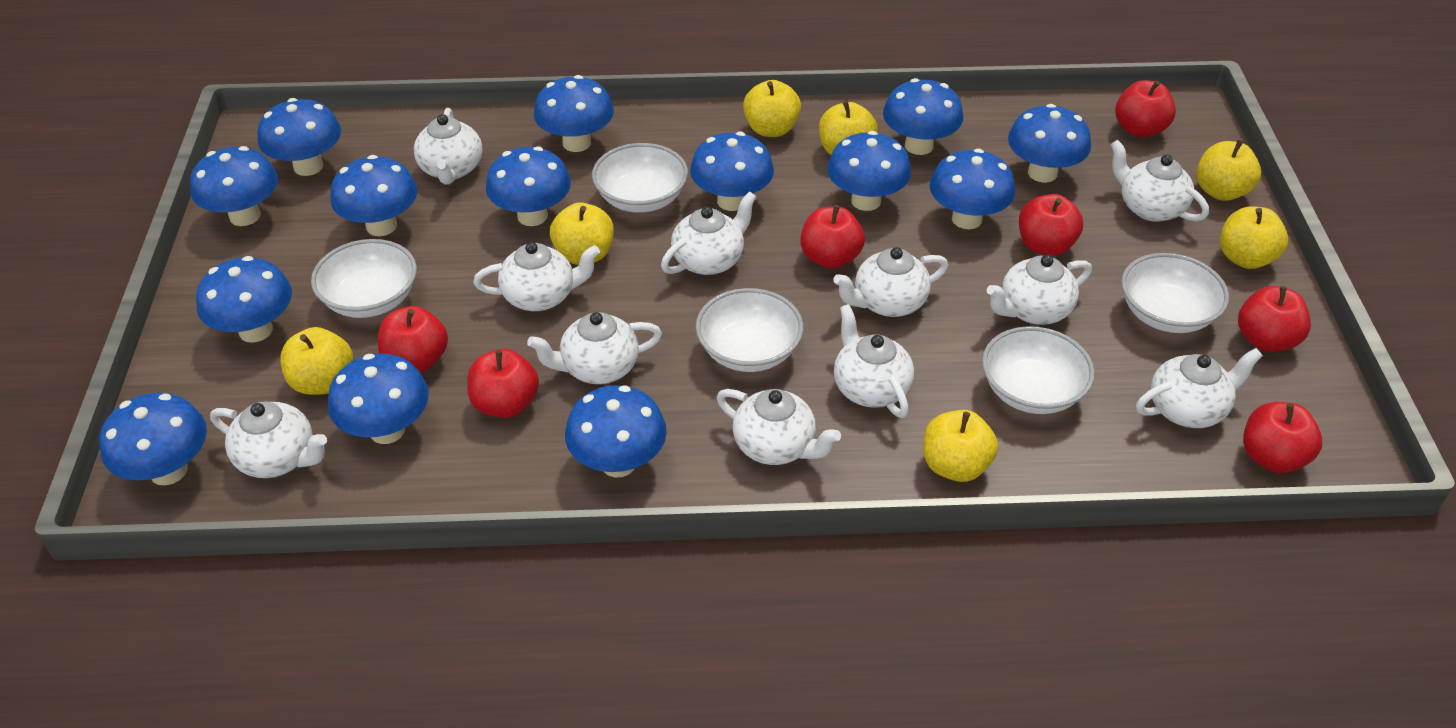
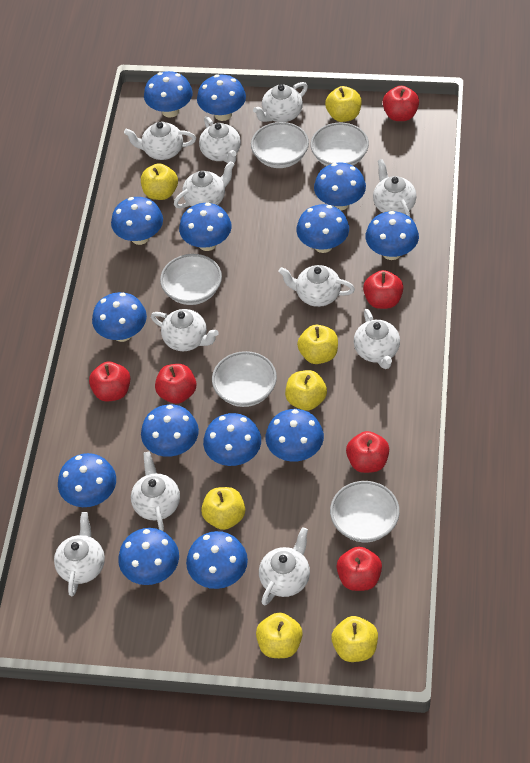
red apple: [378,306,448,372] [467,349,539,418] [800,205,865,269] [1019,194,1083,256] [1115,80,1176,138] [1238,286,1311,352] [1243,402,1322,473] = 7 -> [89,362,130,401] [155,364,196,404] [336,546,382,591] [346,431,389,473] [363,270,404,309] [383,86,419,121] = 6

